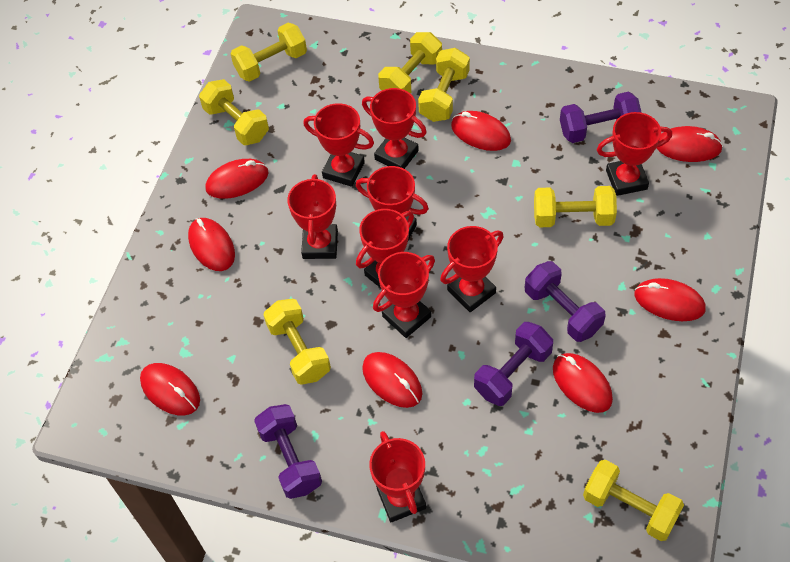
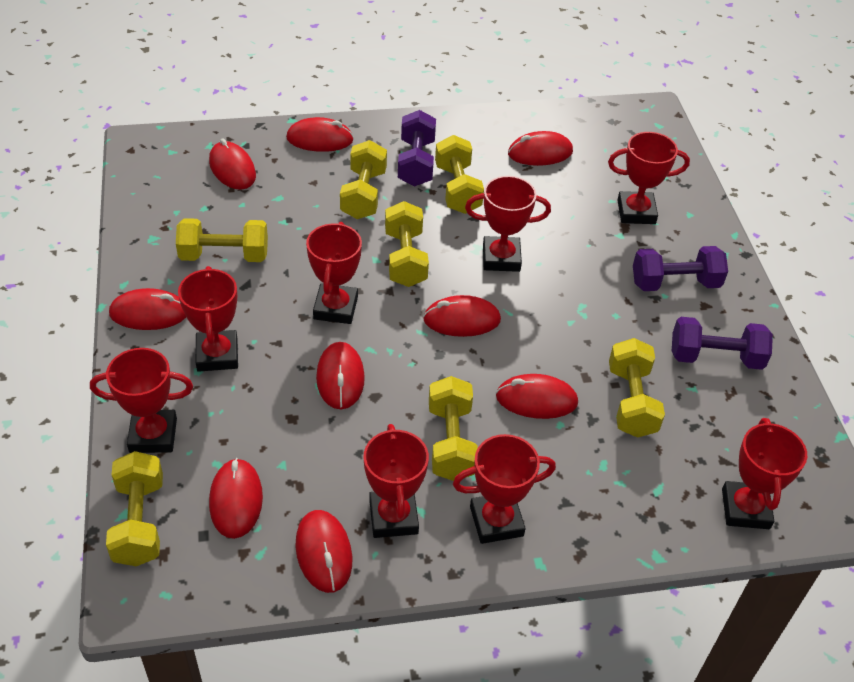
purple dumbbell: [254,404,322,499] [474,322,553,406] [525,261,606,342] [560,92,642,143] = 4 -> [398,110,436,187] [633,246,728,291] [672,317,773,370] = 3
red mouse: [140,363,200,415] [188,218,235,271] [206,159,269,199] [362,352,422,408] [451,111,511,151] [553,353,613,413] [634,278,706,321] [657,126,723,162] = 8 -> [109,288,186,330] [209,138,256,190] [209,458,263,539] [286,117,354,152] [295,510,352,593] [316,342,365,409] [423,295,501,337] [496,374,578,419] [508,131,573,166] = 9
red trophy: [287,174,338,259] [303,103,374,187] [356,166,429,241] [356,209,414,288] [362,88,427,169] [369,431,426,522] [373,252,435,338] [440,226,504,312] [597,112,672,196] = 9 -> [90,348,193,453] [178,266,238,372] [306,222,362,324] [364,424,429,538] [453,434,556,544] [465,176,551,272] [608,132,690,224] [722,418,807,529] = 8

